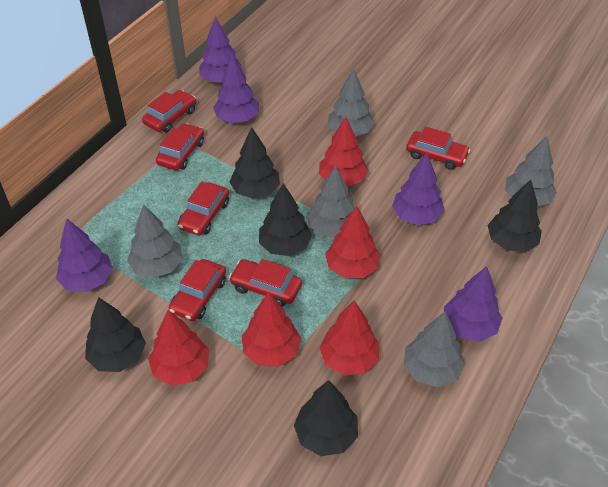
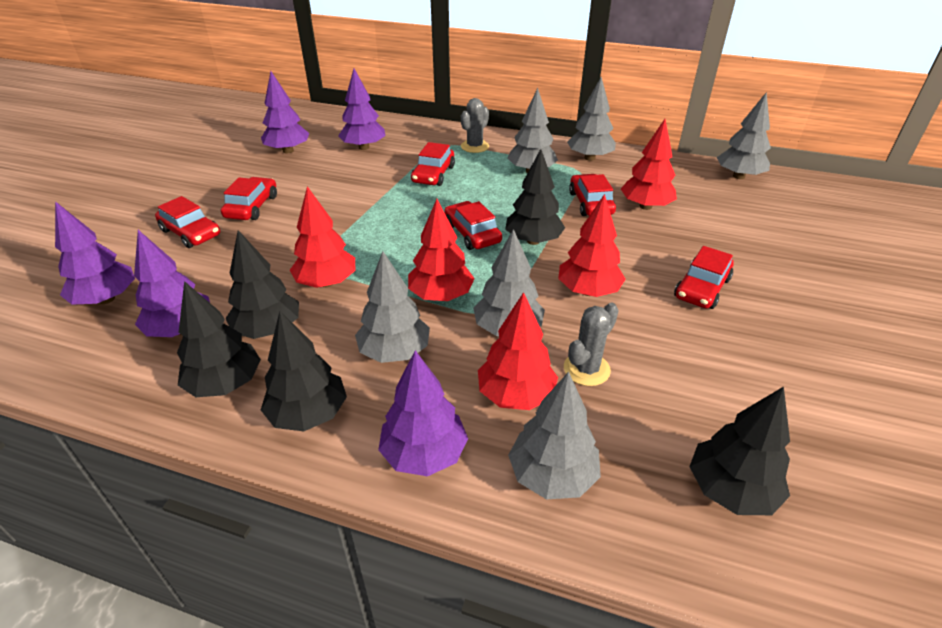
grey cactus: none = 0 -> [461,98,489,153] [564,303,619,386] = 2
grey tree: [127,204,183,278] [308,166,354,237] [328,68,375,136] [404,311,465,387] [505,136,557,206] = 5 -> [355,251,430,363] [473,229,545,336] [507,88,558,173] [508,372,601,499] [567,77,616,161] [717,92,771,179] = 6

